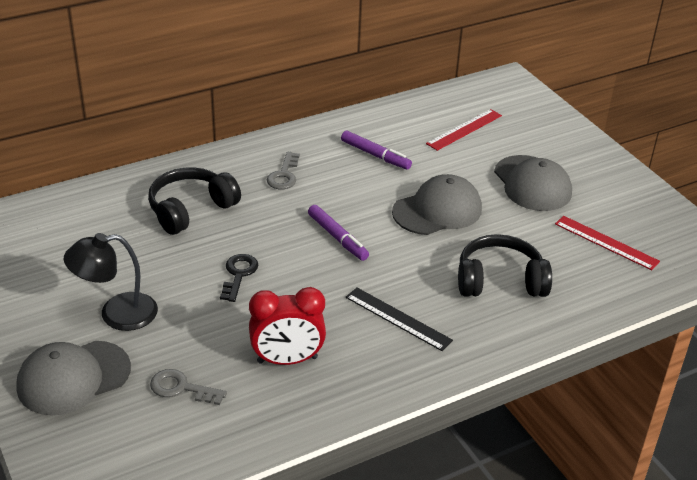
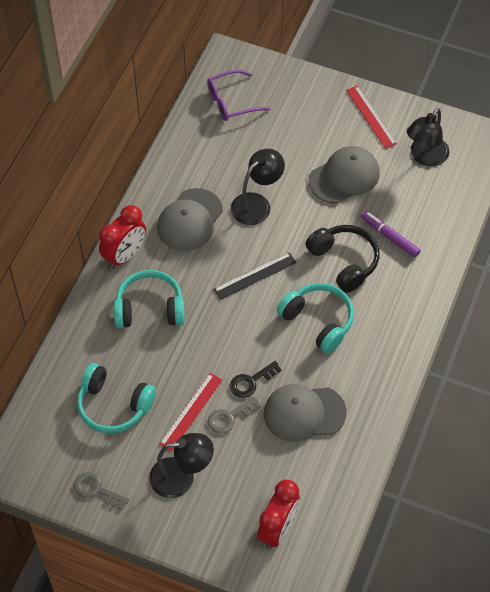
black headphones: [148,167,241,235] [458,234,552,297] = 2 -> [305,225,379,293] = 1
black lamp: [64,233,158,331] = 1 -> [149,433,214,498] [231,149,285,225] [407,108,449,167] = 3
purple glasses: none = 0 -> [207,70,271,121] = 1
purple marker: [308,205,369,261] [341,131,412,170] = 2 -> [361,211,421,258] = 1
red clock: [249,287,326,365] = 1 -> [99,205,146,269] [257,479,300,549] = 2
turquoise headphones: none = 0 -> [77,363,156,434] [114,270,185,328] [277,283,354,354] = 3

